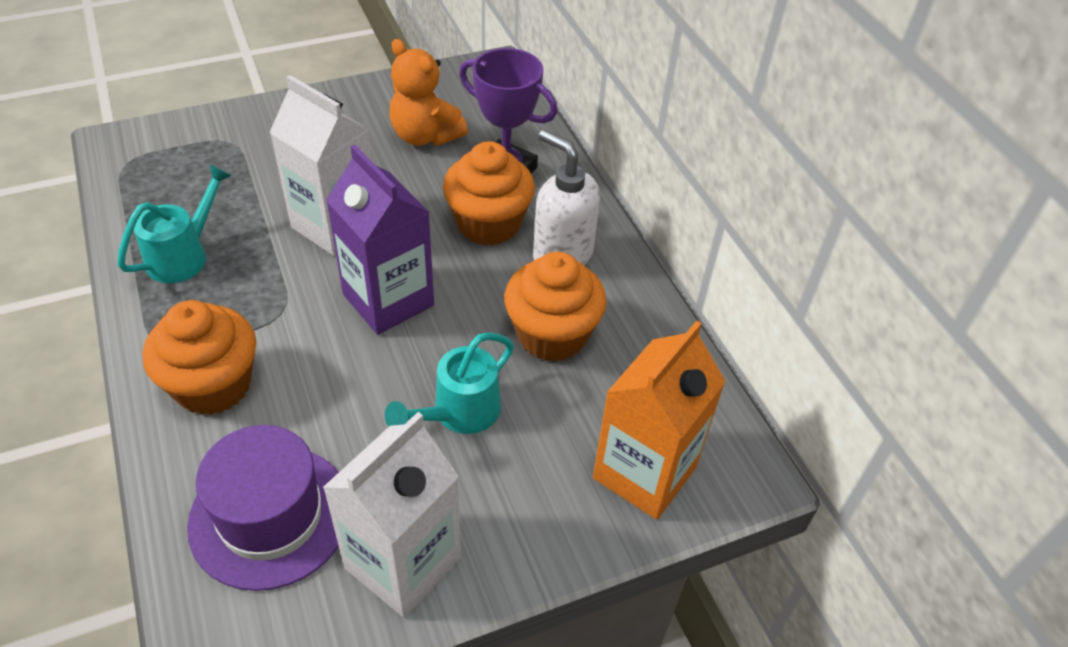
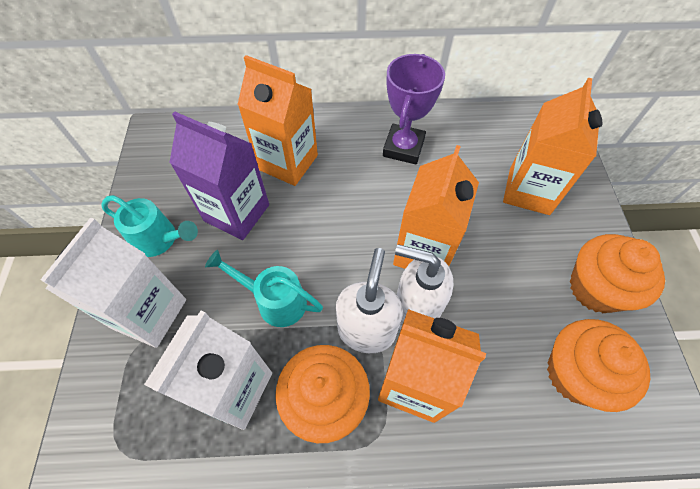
orange carton: [593,321,726,520] = 1 -> [237,55,318,186] [378,309,486,423] [393,145,479,269] [503,78,602,215] = 4
orange teddy bear: [390,39,468,146] = 1 -> none = 0
purple hat: [187,425,339,591] = 1 -> none = 0
white soap dispenser: [533,130,600,265] = 1 -> [336,248,403,353] [395,244,453,330] = 2

